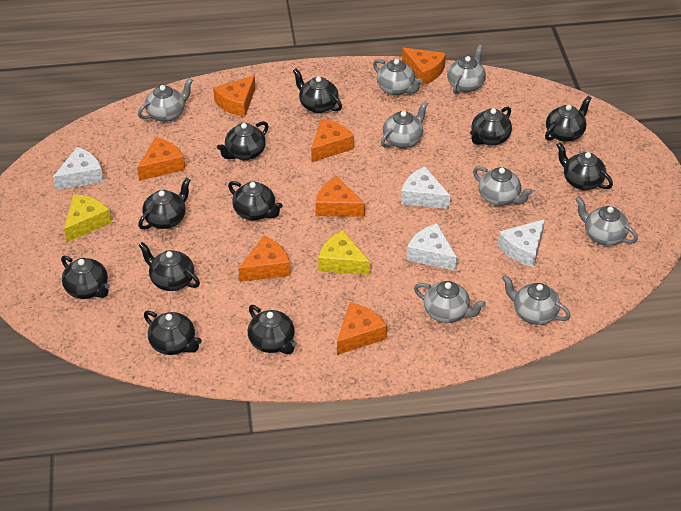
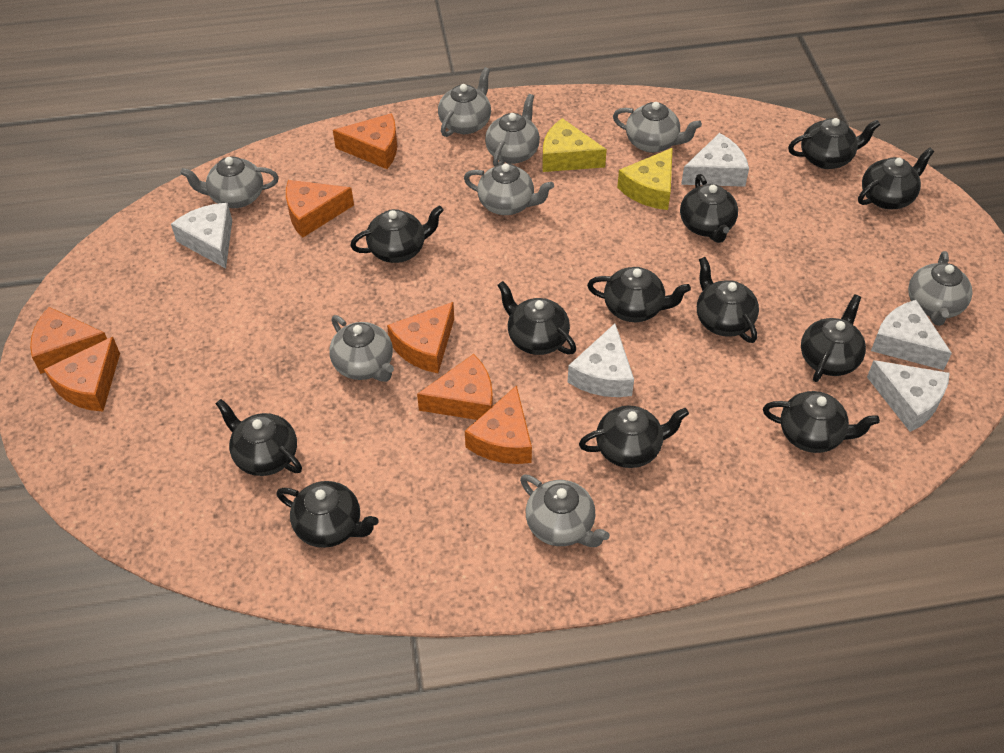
black teapot: [61,255,110,299] [138,178,191,230] [138,242,200,291] [144,311,202,355] [217,121,269,160] [228,181,283,220] [248,305,297,354] [293,68,342,113] [470,107,512,146] [545,96,592,142] [557,142,613,190] = 11 -> [216,399,302,476] [277,481,378,548] [350,205,444,263] [497,281,576,355] [579,405,689,468] [587,267,691,322] [680,174,738,243] [697,257,759,343] [763,391,880,453] [788,118,880,169] [801,294,866,382] [858,148,934,209] = 12
white cheese: [53,147,104,190] [401,167,450,209] [407,223,457,271] [498,219,545,267] = 4 -> [171,203,232,268] [568,323,634,397] [681,133,749,187] [867,360,950,432] [871,300,952,370] = 5

